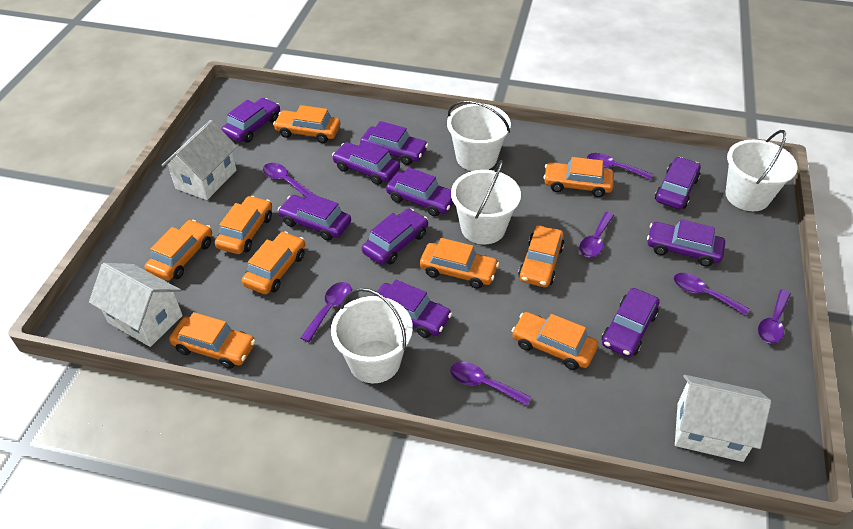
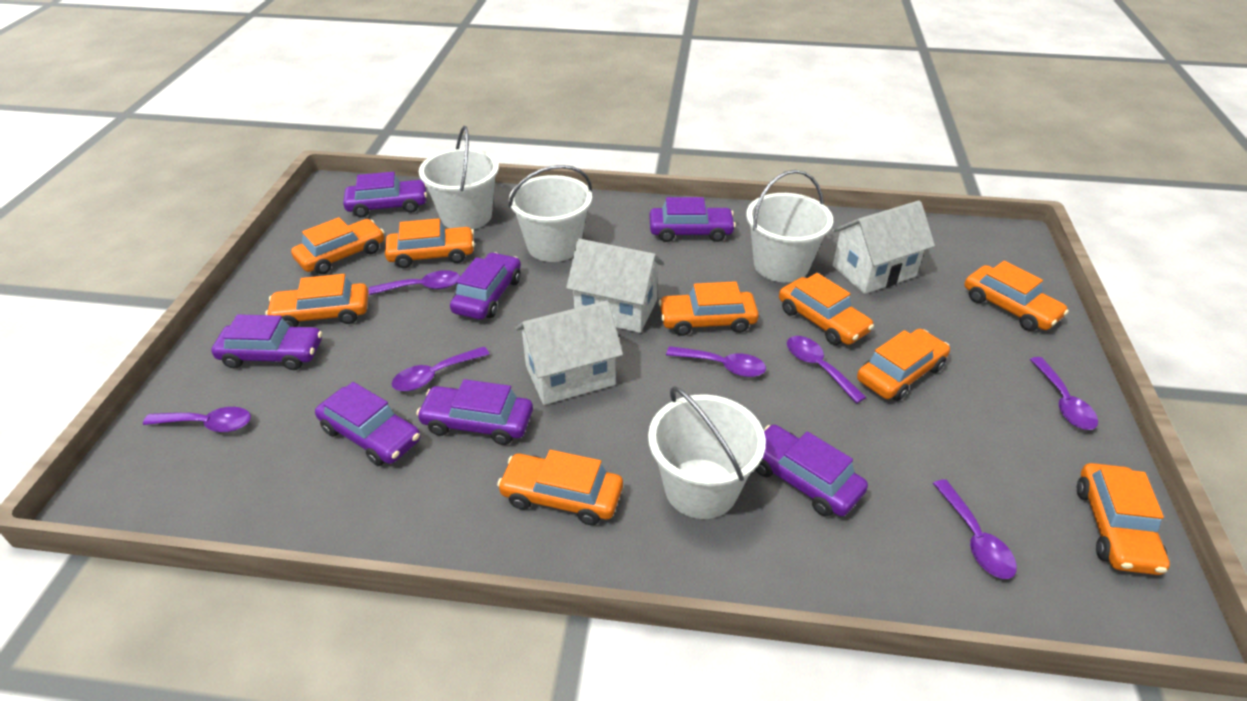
purple car: [221,98,280,143] [278,194,351,241] [332,141,400,185] [360,121,428,165] [362,209,428,265] [374,280,452,338] [386,167,454,217] [602,288,660,357] [647,219,725,267] [655,157,701,209] = 10 -> [211,314,322,370] [315,382,420,466] [343,172,427,218] [416,379,533,445] [450,252,521,320] [650,197,736,242] [755,425,868,517] = 7

